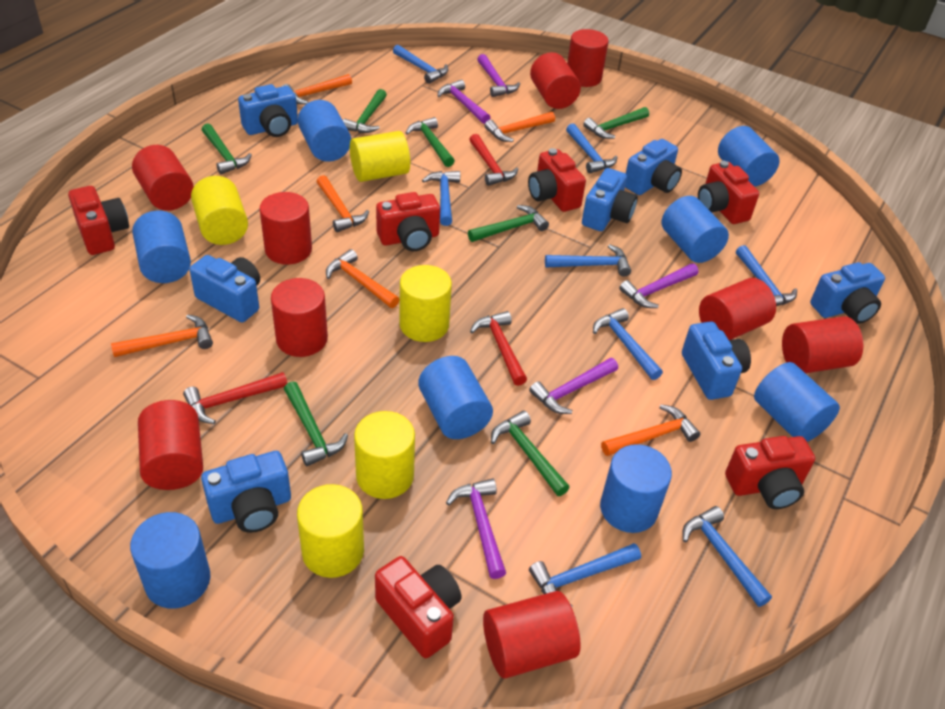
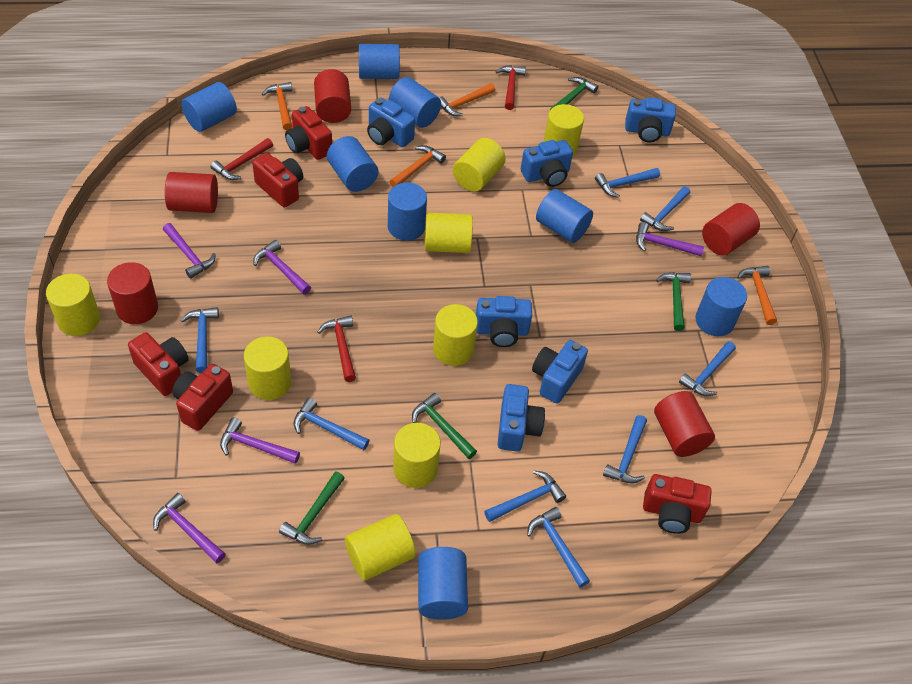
blue camera: [190,255,260,322] [201,451,291,533] [238,84,298,137] [582,168,638,231] [625,139,682,195] [682,321,751,400] [810,262,885,324] = 7 -> [367,97,415,147] [476,296,532,347] [497,384,545,452] [521,140,573,187] [532,340,588,404] [625,97,676,142] = 6
green hammer: [202,124,252,174] [284,381,348,466] [343,89,387,133] [406,117,455,167] [468,205,549,242] [491,411,570,496] [583,107,649,139] = 7 -> [279,472,345,545] [412,393,477,459] [550,77,598,110] [656,272,691,331] = 4
orange hammer: [111,315,213,357] [282,74,352,104] [317,175,369,232] [326,249,400,308] [484,112,555,142] [601,404,700,456] = 6 -> [262,82,293,131] [390,145,446,187] [439,83,495,116] [737,266,777,325] = 4
red camera: [68,186,129,255] [375,556,462,658] [376,192,440,251] [528,148,586,212] [698,161,759,224] [725,436,815,509] = 6 -> [128,332,189,396] [172,364,233,431] [252,153,303,208] [285,106,332,160] [643,474,712,534] = 5
red cylinder: [132,145,194,211] [138,400,203,490] [260,192,312,264] [271,278,328,357] [483,591,581,678] [530,52,581,109] [567,29,609,87] [699,278,776,340] [782,316,863,373] = 9 -> [107,262,158,324] [165,172,218,213] [314,69,351,123] [654,391,715,457] [702,203,760,255] = 5
yellow cylinder: [191,176,248,245] [297,484,364,578] [350,131,410,182] [354,411,415,499] [399,265,452,342] = 5 -> [46,274,100,336] [244,336,291,400] [345,514,416,581] [393,423,441,488] [425,212,473,253] [433,304,478,366] [453,138,506,192] [544,104,584,156] = 8

